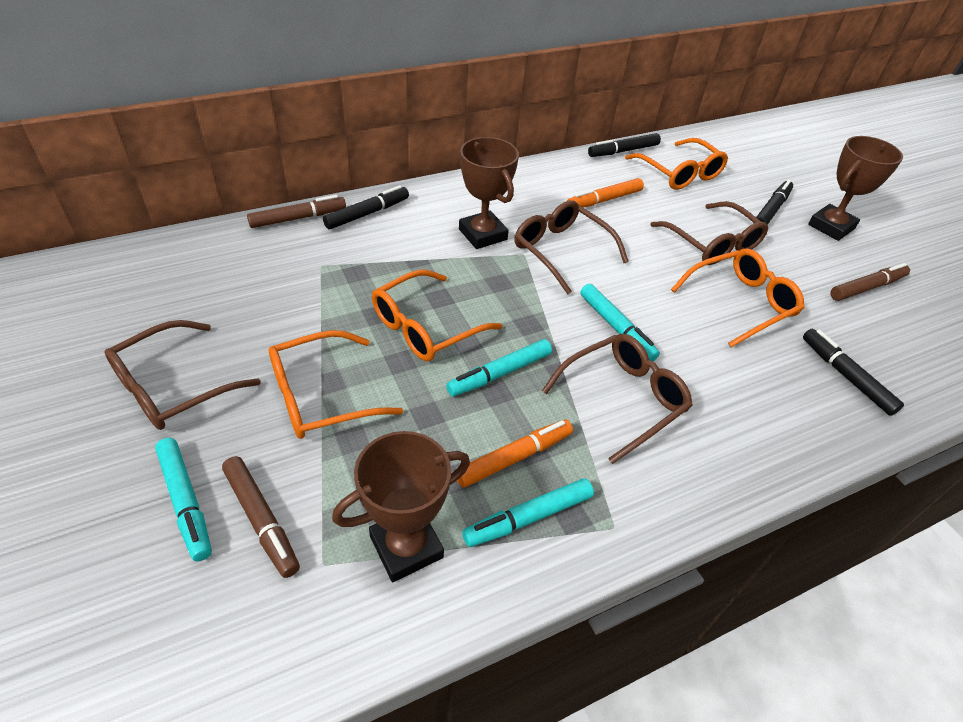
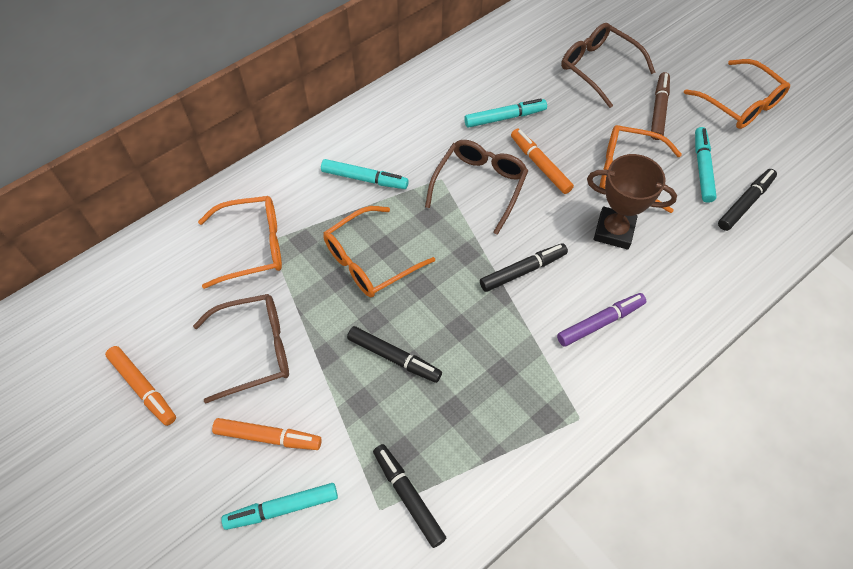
brown glasses: [104,320,261,430] [514,200,629,294] [542,334,693,464] [650,201,768,265] = 4 -> [193,294,289,403] [425,140,528,235] [561,23,655,108] = 3
brown marker: [222,456,300,578] [247,195,346,228] [830,263,910,301] = 3 -> [651,72,670,140] = 1
brown trophy: [332,431,470,582] [459,137,519,249] [808,136,903,241] = 3 -> [587,154,677,250] = 1
orange marker: [457,419,573,487] [567,178,644,208] = 2 -> [105,346,176,426] [212,418,322,450] [511,129,574,194] = 3
purple marker: none = 0 -> [557,293,646,347] = 1

